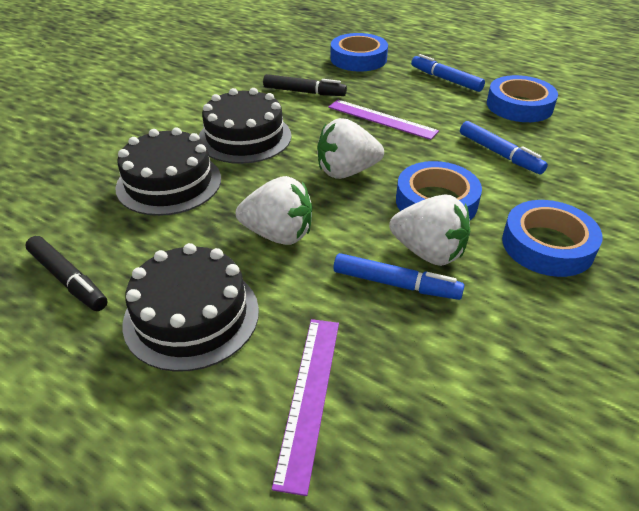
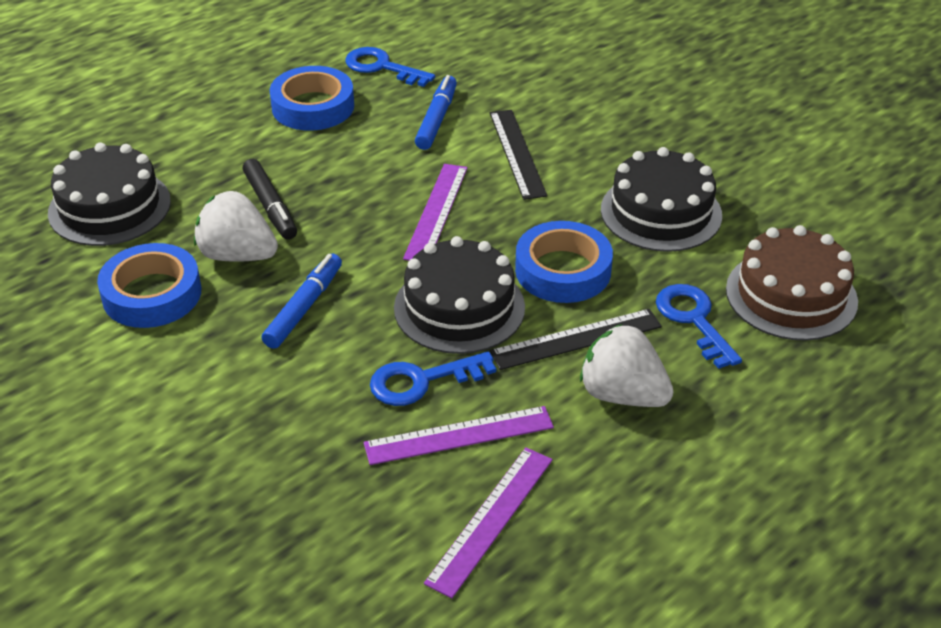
black marker: [25,236,108,311] [263,74,347,96] = 2 -> [243,159,297,240] = 1
black ruler: none = 0 -> [490,110,547,200] [490,309,662,370] = 2
blue key: none = 0 -> [345,47,435,87] [370,351,496,406] [656,284,742,369] = 3
blue marker: [333,253,464,300] [411,54,485,92] [460,121,548,175] = 3 -> [262,254,342,349] [415,75,457,150] = 2
blue tape: [330,33,388,71] [396,161,482,220] [487,75,558,122] [502,200,603,277] = 4 -> [97,243,201,328] [270,66,354,131] [515,221,613,303] = 3
brown cake: none = 0 -> [726,225,858,341] = 1
purple ruler: [272,319,339,496] [328,100,439,140] = 2 -> [363,406,554,465] [403,164,468,261] [424,447,553,598] = 3
white strawberry: [236,176,312,245] [317,118,384,179] [389,194,470,266] = 3 -> [194,191,278,262] [580,324,674,407] = 2

